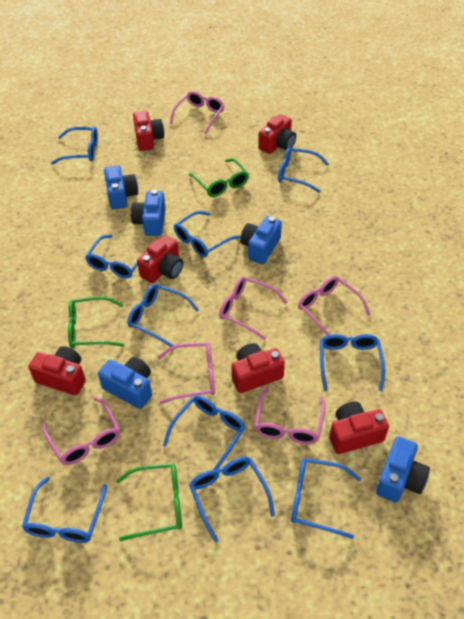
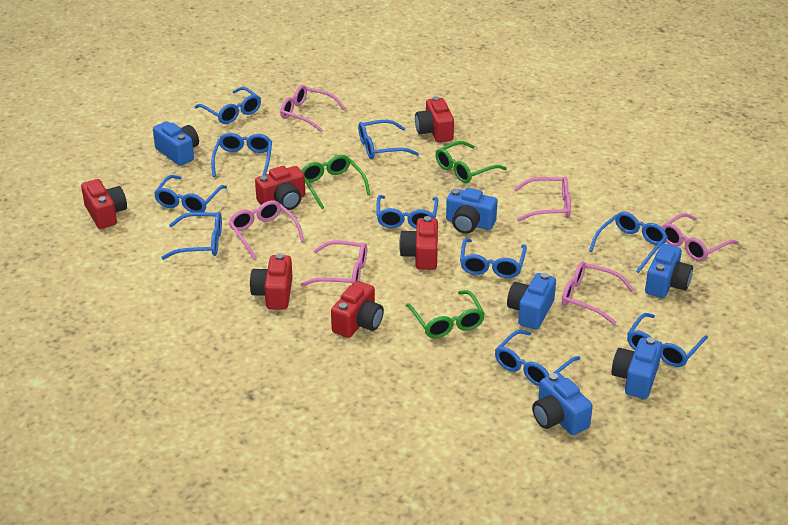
blue camera: [98,357,152,409] [104,165,138,209] [131,190,165,236] [240,216,282,264] [376,437,430,502] = 5 -> [153,121,199,166] [446,188,497,234] [507,273,556,330] [532,372,593,435] [612,337,662,399] [645,244,693,298] = 6

